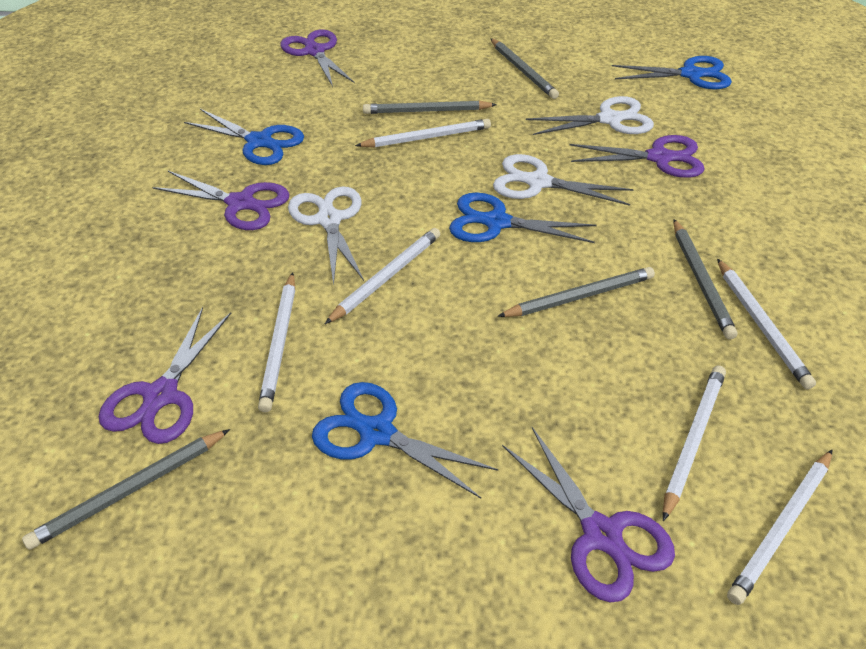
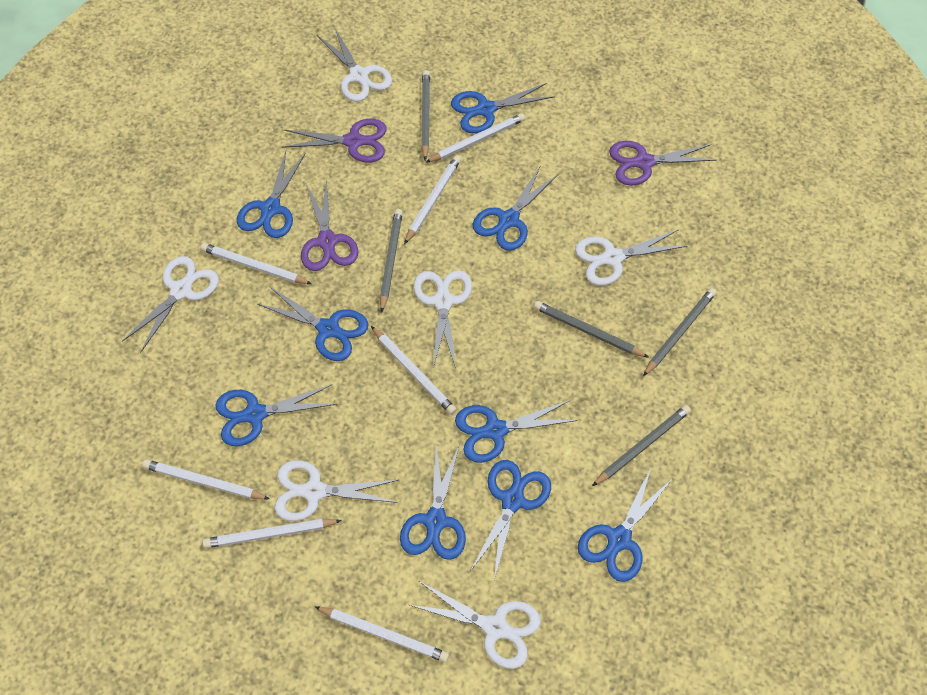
blue scissors: [184,109,304,165] [312,382,498,498] [449,193,597,243] [612,56,732,89] = 4 -> [215,384,337,446] [237,151,306,238] [257,286,368,361] [400,444,466,560] [451,83,555,133] [455,400,578,463] [470,460,551,579] [473,165,558,251] [578,468,672,582] = 9
purple scissors: [99,307,231,444] [152,171,289,230] [280,30,355,87] [502,427,675,602] [569,135,705,178] = 5 -> [282,118,387,163] [301,179,359,271] [609,141,717,186] = 3
white pencil: [258,272,295,412] [325,228,440,324] [355,119,491,148] [663,365,726,521] [717,259,816,389] [727,450,832,605] = 6 -> [142,459,270,500] [200,243,312,284] [203,519,342,548] [314,606,449,662] [371,326,457,415] [404,155,461,244] [425,113,525,163] = 7
white scissors: [288,186,364,285] [493,154,634,206] [526,96,654,135] = 3 -> [122,256,219,353] [274,460,398,521] [317,27,392,102] [409,581,541,669] [414,271,472,368] [575,229,687,286] = 6

